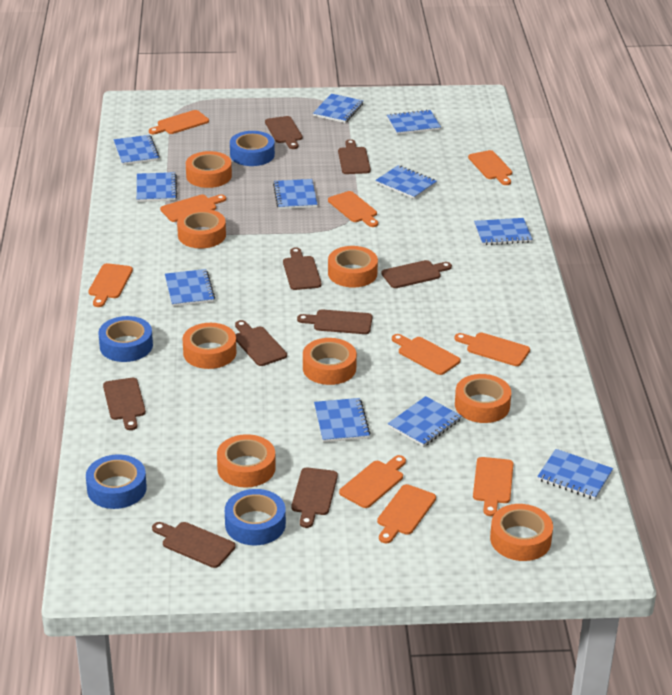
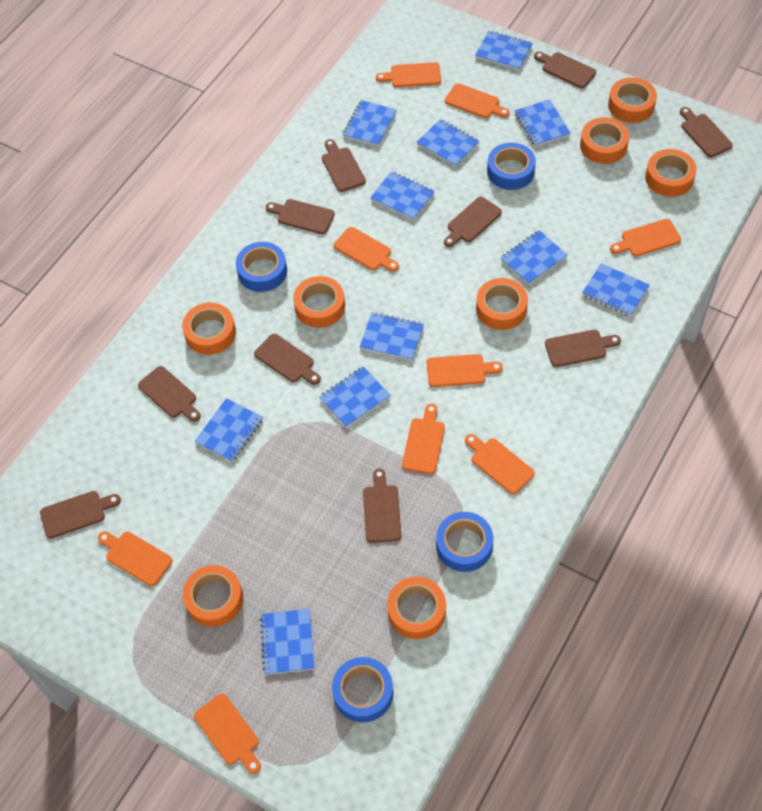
brown cutting board: [103,378,146,430] [152,522,235,568] [235,320,287,366] [265,116,303,149] [283,247,322,290] [292,468,338,528] [297,309,372,334] [338,139,371,174] [381,260,452,288] = 9 -> [40,491,121,539] [138,366,201,422] [254,334,321,385] [266,199,335,234] [322,139,366,192] [363,469,401,543] [444,197,502,247] [534,52,596,88] [545,330,621,367] [680,107,733,157] = 10
orange cutting board: [88,263,133,307] [149,110,209,134] [160,195,226,222] [328,191,378,227] [339,455,406,508] [377,484,436,543] [392,334,460,375] [454,333,530,366] [468,150,512,185] [473,457,514,516] = 10 -> [98,531,173,586] [194,694,261,774] [334,227,399,272] [376,62,441,87] [402,404,445,474] [426,354,503,387] [445,83,510,118] [465,434,535,494] [610,219,681,256] = 9

